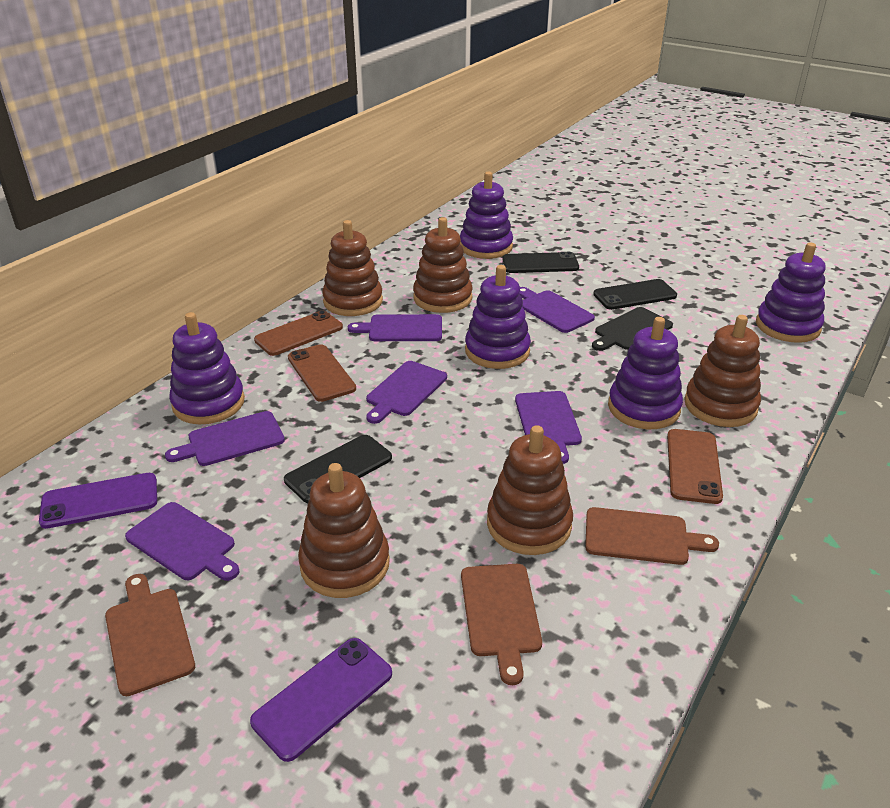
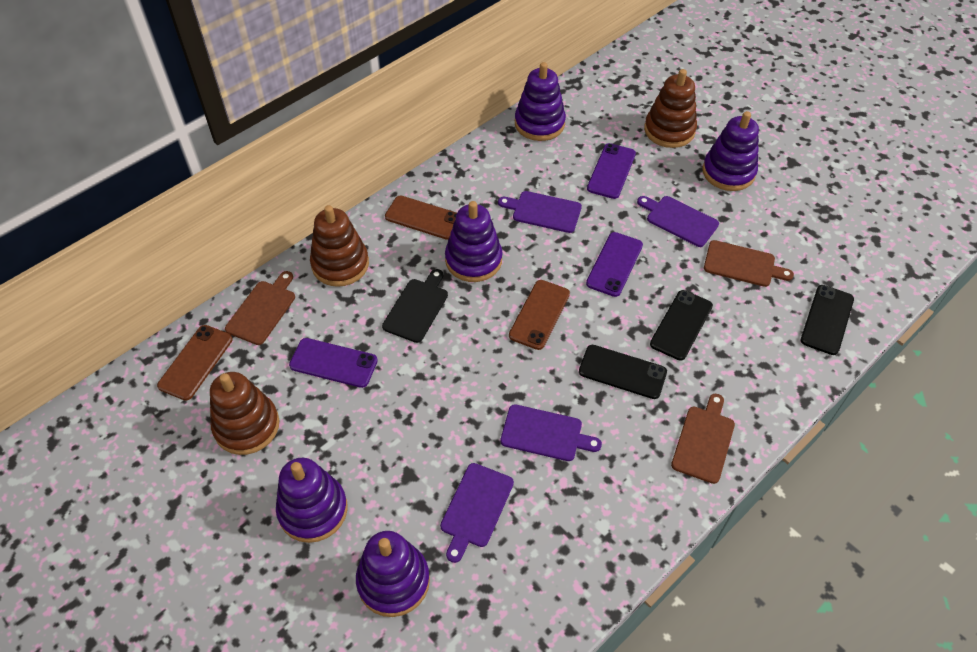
brown stacking toy: [298,463,390,598] [322,220,383,316] [413,217,473,313] [487,425,573,555] [684,315,761,427] = 5 -> [210,372,279,455] [310,205,369,287] [644,69,697,148] = 3
purple cutting board: [125,502,240,581] [165,411,285,466] [348,314,442,341] [366,361,447,424] [515,391,582,464] [519,287,595,333] = 6 -> [440,463,514,563] [498,191,582,233] [500,404,602,461] [637,196,719,247] = 4
purple phone: [39,473,157,529] [250,638,392,762] = 2 -> [289,338,378,388] [586,232,643,297] [587,143,636,199] = 3

